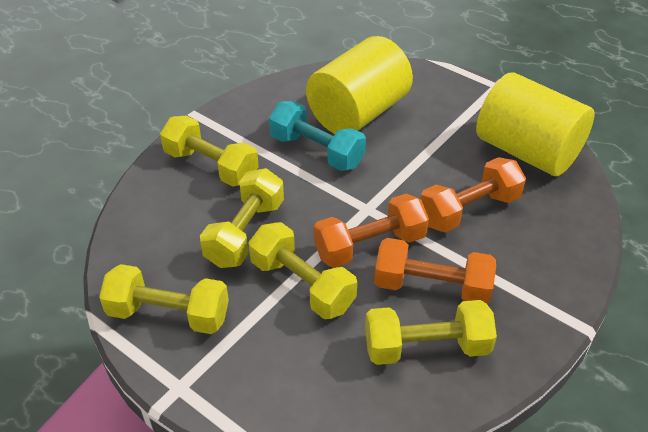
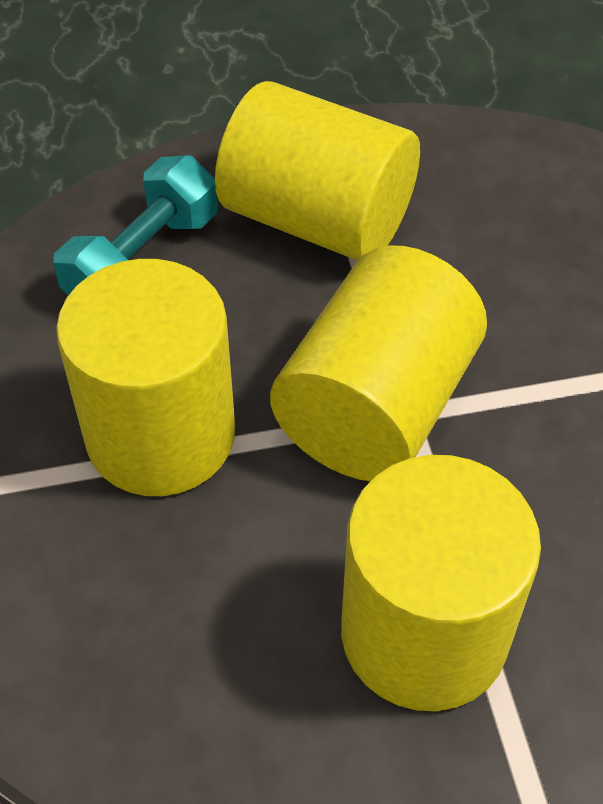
orange dumbbell: [314,194,429,268] [374,238,496,304] [420,157,526,233] = 3 -> none = 0
yellow cylinder: [306,36,413,134] [476,72,595,176] = 2 -> [56,259,235,496] [215,81,420,261] [270,246,487,481] [341,455,541,711] = 4
yellow dumbbell: [99,264,229,334] [160,115,259,187] [200,168,284,268] [248,222,357,319] [365,300,497,365] = 5 -> none = 0

